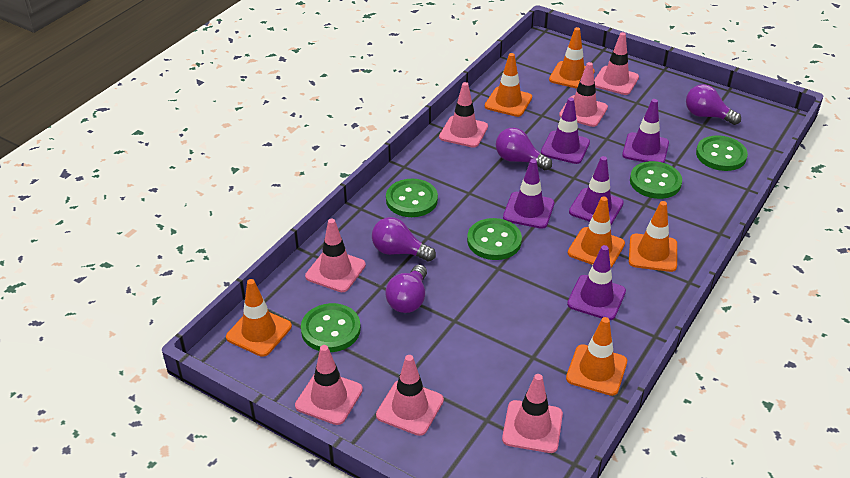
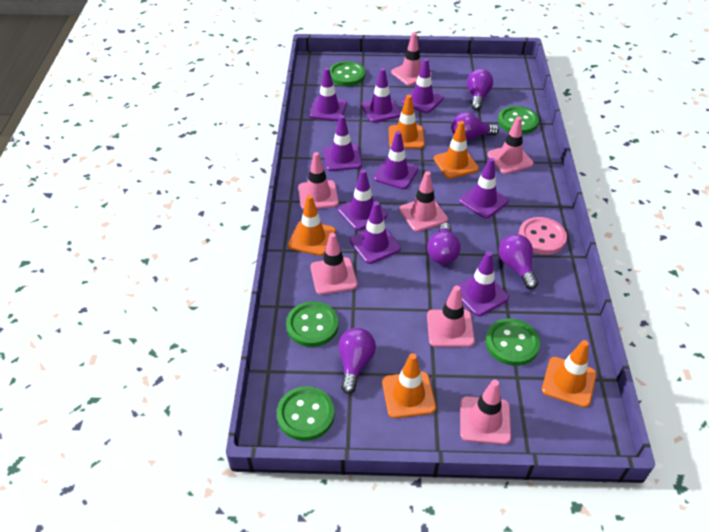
orange traffic cone: [226,279,292,357] [485,53,532,117] [549,27,595,89] [566,317,627,396] [568,196,625,268] [629,201,677,272] = 6 -> [288,195,336,256] [382,353,436,418] [389,95,424,149] [434,121,479,179] [542,340,596,408] = 5
pink button: none = 0 -> [519,217,567,255] = 1
purple light bulb: [372,217,436,262] [386,265,427,313] [496,128,552,170] [686,84,741,125] = 4 -> [339,328,376,394] [427,223,461,264] [451,112,499,141] [467,69,493,110] [499,234,538,290] = 5
purple traffic cone: [503,159,555,229] [541,97,590,164] [567,245,626,320] [569,156,624,225] [622,99,669,163] = 5 -> [309,67,347,121] [323,115,362,171] [338,169,387,231] [350,201,401,264] [361,68,401,123] [373,131,418,189] [402,58,443,113] [456,251,509,316] [459,158,509,219] = 9

